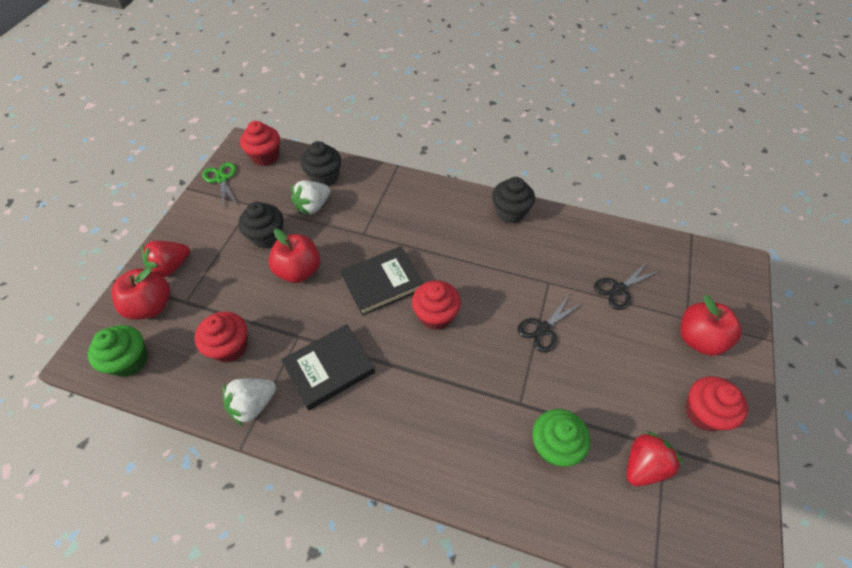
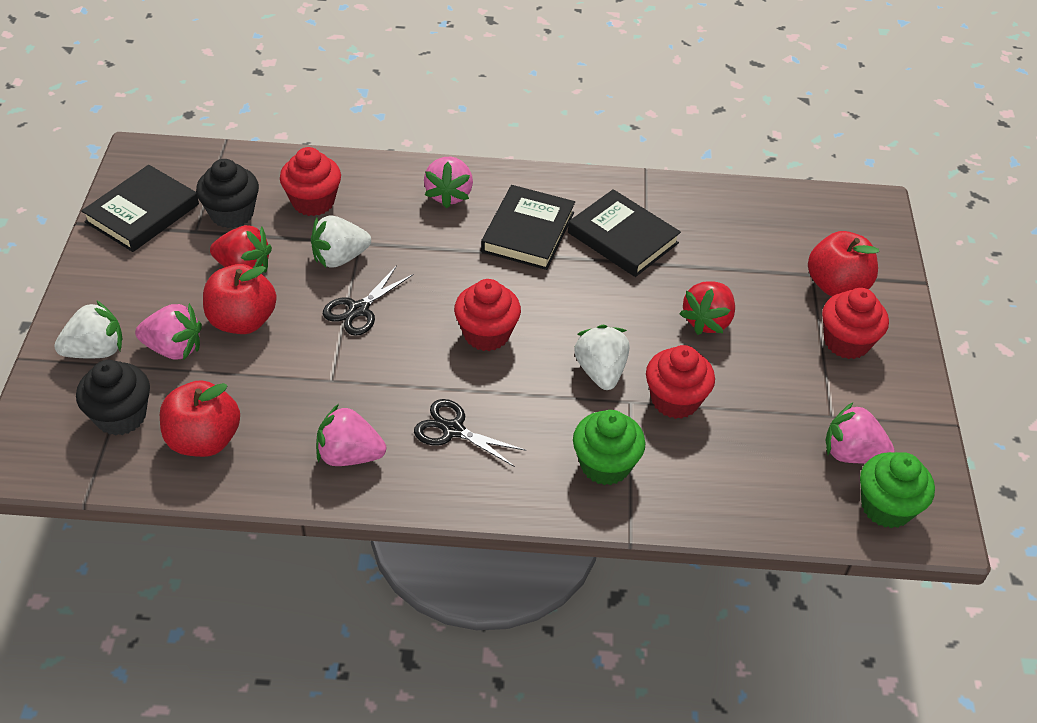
black book: [281,324,375,411] [341,246,424,316] = 2 -> [81,165,199,252] [481,185,575,270] [568,189,681,277] = 3
black cupcake: [238,202,283,249] [301,141,341,186] [492,177,535,224] = 3 -> [76,360,150,436] [196,159,259,228] = 2
green scissors: [202,162,238,209] = 1 -> none = 0
pink strawberry: none = 0 -> [135,303,202,360] [316,404,386,466] [424,156,473,209] [825,403,895,463] = 4
white strawberry: [223,378,276,426] [291,180,330,215] = 2 -> [54,300,123,359] [311,216,371,268] [574,325,629,390] = 3

